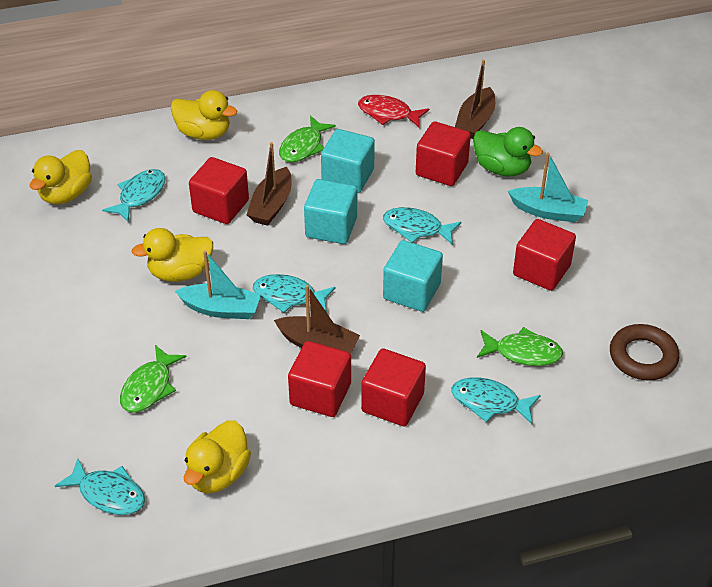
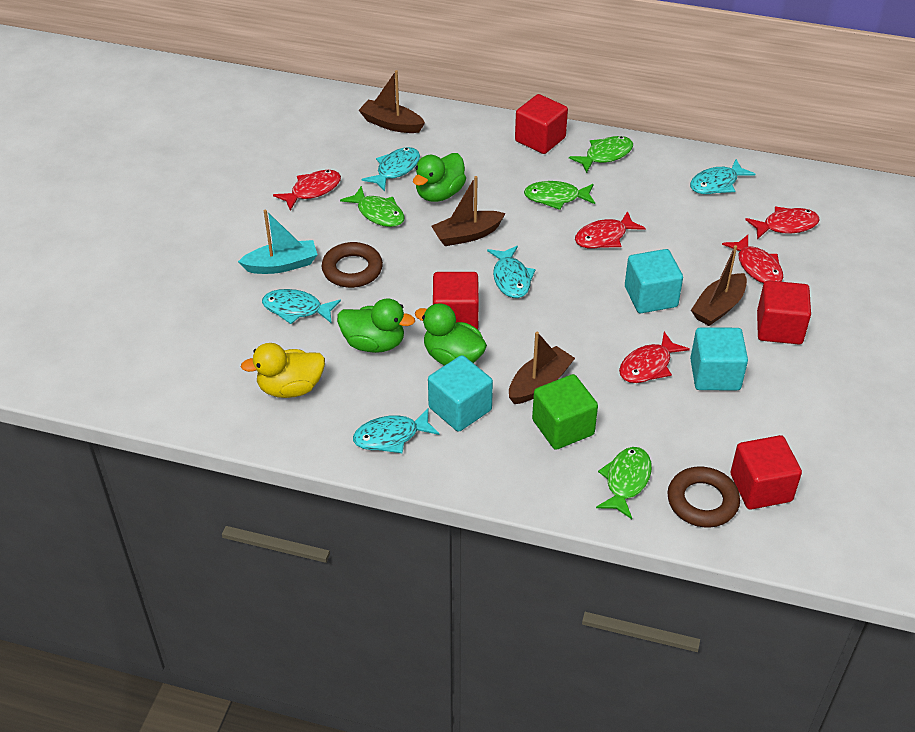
brown boat: [247,142,292,226] [274,285,360,354] [455,60,495,139] = 3 -> [359,70,425,133] [431,176,505,246] [509,332,575,404] [691,245,747,326] = 4
brown ring: [610,324,679,381] = 1 -> [322,242,383,288] [667,466,740,528] = 2
green cube: none = 0 -> [532,374,598,450] = 1
green duck: [473,127,543,176] = 1 -> [337,298,415,353] [413,153,466,202] [415,303,487,366] = 3
green fish: [120,345,187,413] [279,116,336,162] [477,327,563,366] = 3 -> [340,186,405,227] [524,181,595,210] [569,136,633,173] [596,447,652,519] = 4
red cube: [189,157,249,224] [288,341,351,417] [361,348,426,426] [416,121,471,186] [513,219,576,291] = 5 -> [433,272,479,330] [515,94,568,154] [731,435,802,510] [757,280,811,344] = 4
red fish: [358,95,429,127] = 1 -> [273,170,341,211] [575,211,645,248] [619,332,690,383] [722,235,783,284] [745,207,820,239] = 5
turquoise boat: [175,250,261,319] [508,152,588,222] = 2 -> [238,210,318,274] = 1
yellow duck: [30,150,92,204] [132,228,213,282] [170,90,237,140] [184,420,251,494] = 4 -> [241,343,325,398] = 1

